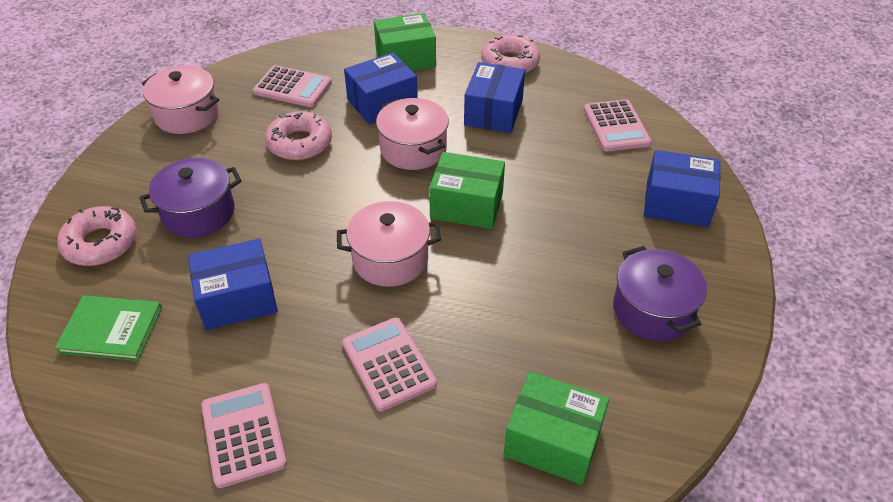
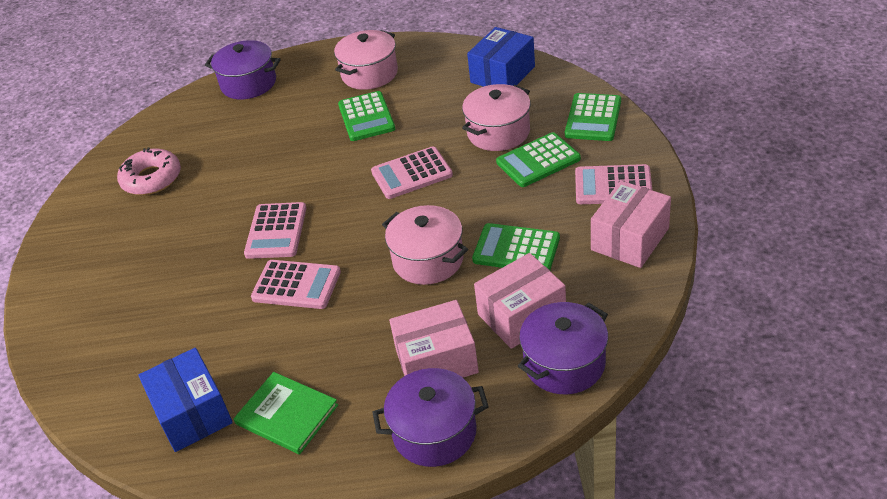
blue box: [188,239,278,330] [344,52,418,124] [464,62,525,133] [644,150,721,227] = 4 -> [138,348,233,452] [467,27,535,87] = 2
green box: [374,13,436,71] [429,152,505,229] [503,372,609,485] = 3 -> none = 0
green calculator: none = 0 -> [338,91,395,141] [472,223,560,270] [496,132,581,187] [565,93,621,141] = 4
pink box: none = 0 -> [389,300,479,378] [474,253,566,349] [591,181,671,268] = 3
pink donut: [57,206,137,266] [265,111,332,160] [481,34,540,73] = 3 -> [117,147,181,195] = 1
purple pot: [139,158,242,238] [613,246,707,341] = 2 -> [205,40,281,99] [372,368,489,467] [518,302,608,394] = 3

